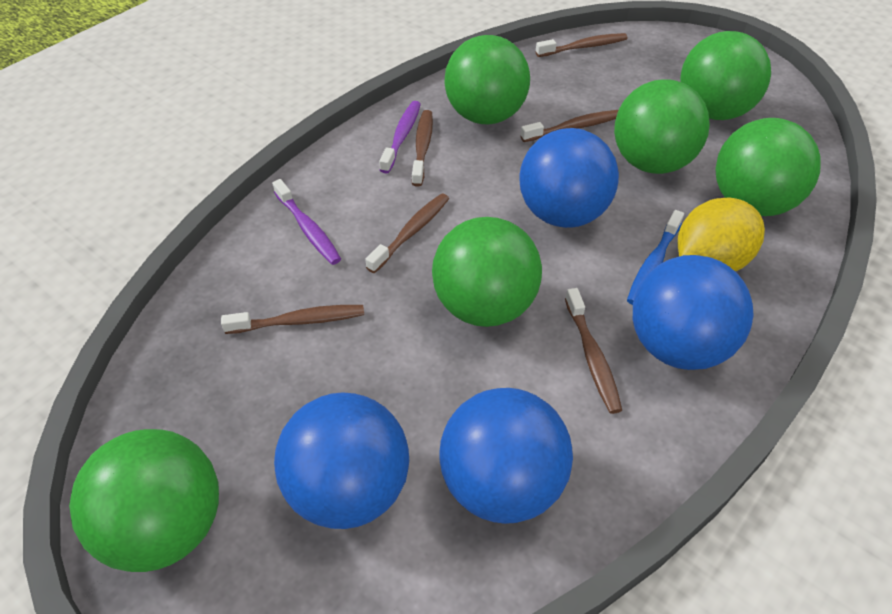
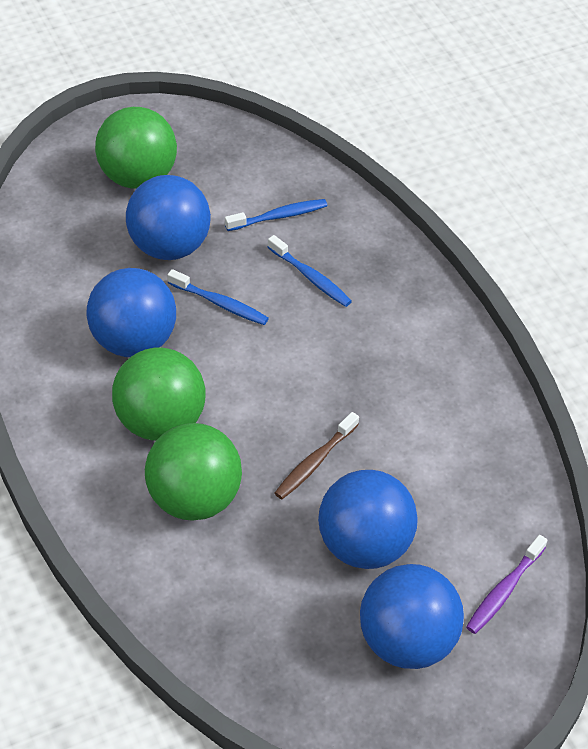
blue toothbrush: [627,210,684,305] = 1 -> [167,269,269,325] [225,199,327,231] [268,235,352,307] = 3
brown toothbrush: [221,305,364,334] [365,193,449,273] [412,110,433,187] [520,110,618,142] [536,33,628,57] [565,288,622,414] = 6 -> [275,412,359,499] = 1
green ball: [69,429,219,572] [432,217,542,327] [444,35,530,125] [614,79,710,174] [680,31,771,120] [715,118,821,216] = 6 -> [95,107,177,189] [112,347,206,441] [145,423,242,521] = 3
purple toothbrush: [272,179,341,265] [379,101,421,173] = 2 -> [466,535,548,634] = 1
yellow lemon: [678,198,765,271] = 1 -> none = 0

